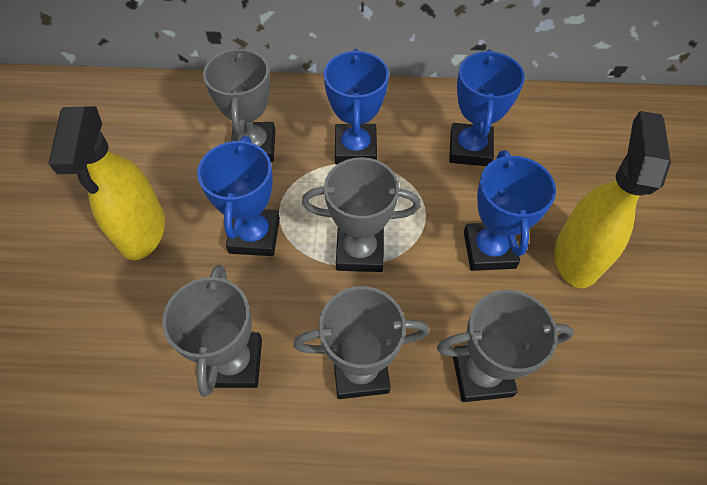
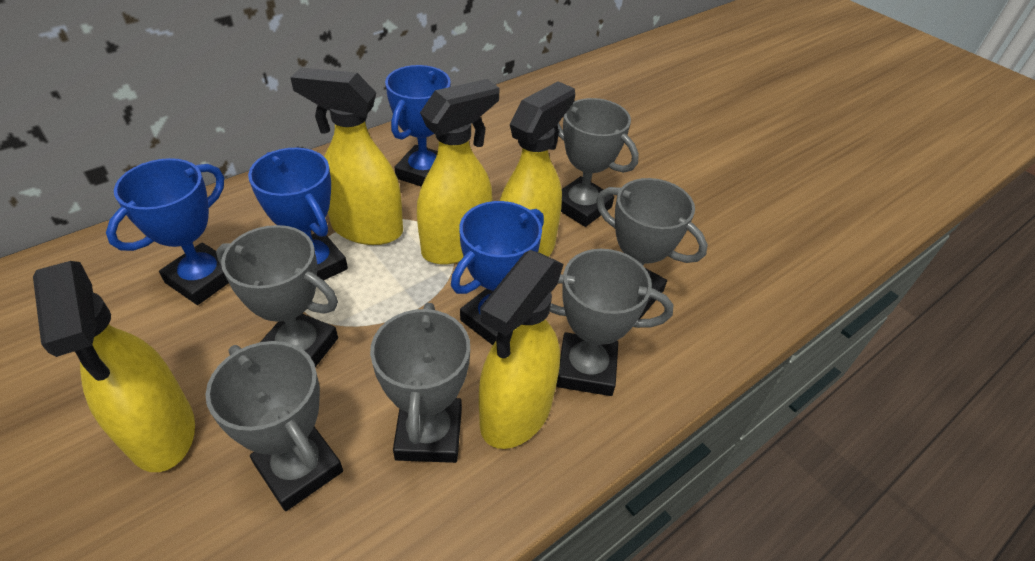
grey trophy: [162,265,262,397] [203,47,275,162] [293,286,429,399] [302,157,421,272] [437,290,574,402] = 5 -> [205,341,343,511] [216,225,338,367] [370,303,470,463] [550,249,673,396] [558,98,639,227] [596,178,708,319] = 6
yellow spray bottle: [48,106,165,260] [554,111,671,288] = 2 -> [33,261,195,472] [290,68,403,245] [417,79,500,265] [479,250,564,449] [500,81,575,257] = 5

